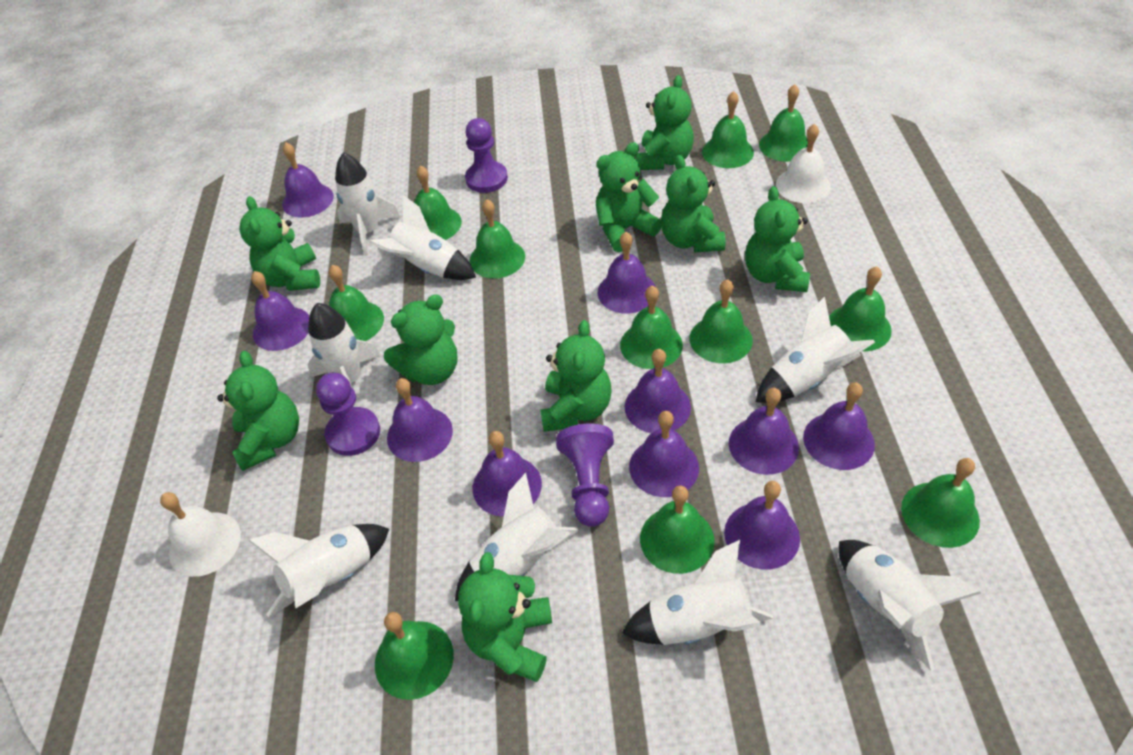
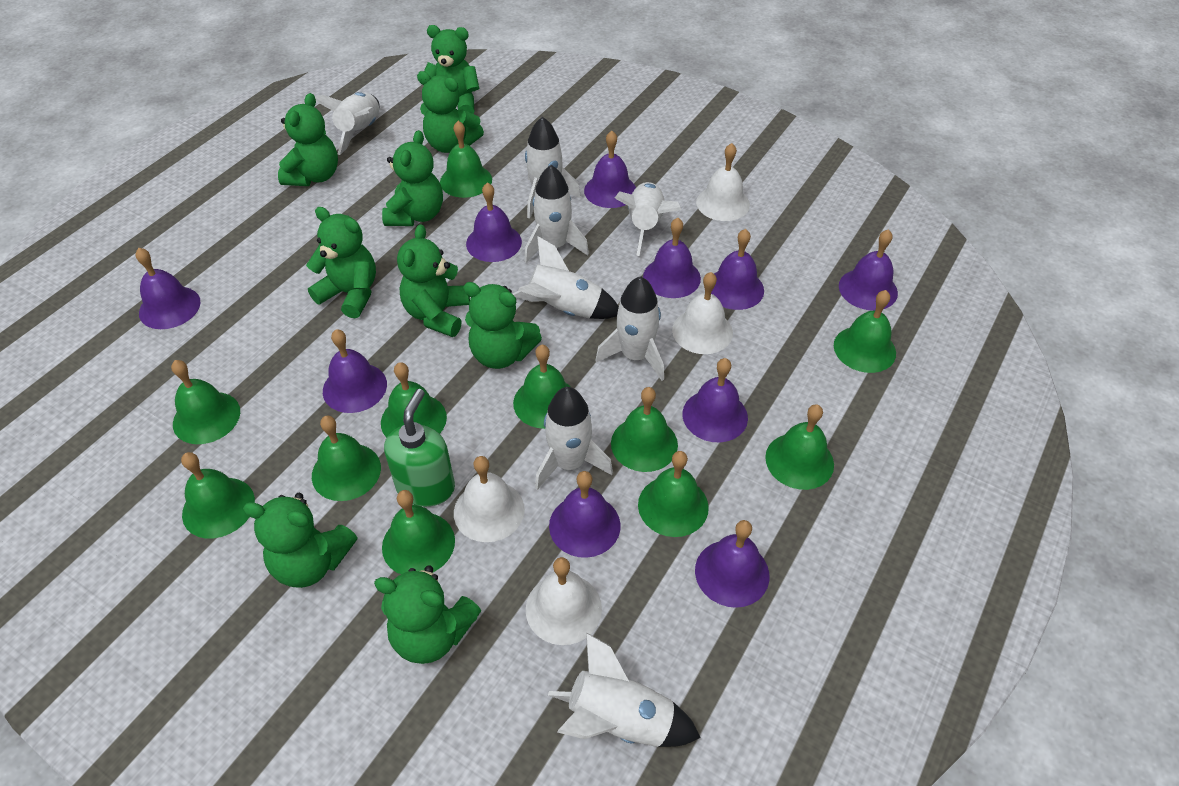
green soap dispenser: none = 0 -> [384,389,455,507] = 1
purple pawn: [316,373,380,456] [465,118,508,193] [556,424,614,527] = 3 -> none = 0
white bell: [160,492,241,577] [776,124,831,203] = 2 -> [454,456,525,542] [526,557,602,645] [672,272,733,354] [696,143,750,221] = 4

